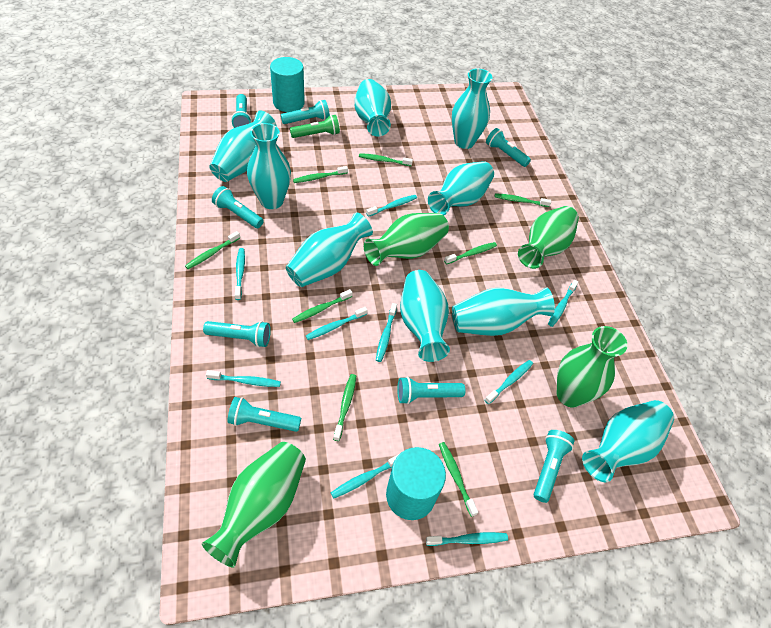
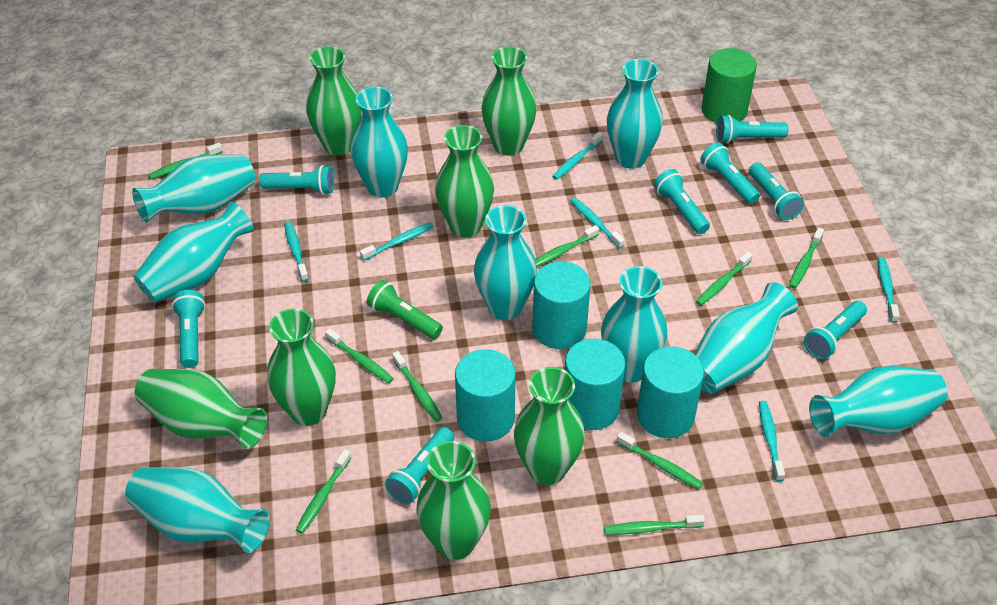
green cylinder: none = 0 -> [702,48,757,123] = 1
green toothbrush: [185,231,240,269] [292,289,353,323] [293,166,348,183] [333,374,356,441] [359,153,413,166] [439,442,478,517] [444,242,497,264] [495,193,551,207] = 8 -> [148,143,223,179] [296,449,351,534] [325,328,394,383] [392,351,442,422] [535,225,599,267] [604,515,705,535] [617,432,703,489] [696,252,753,306] [789,227,824,288] = 9
green vase: [202,442,306,568] [364,213,449,266] [518,206,579,269] [556,326,627,408] = 4 -> [135,369,267,449] [267,309,336,426] [306,46,362,155] [416,441,491,560] [435,125,494,238] [481,46,537,156] [514,367,585,485] = 7
turquoise cylinder: [270,57,305,112] [386,447,446,520] = 2 -> [455,349,516,442] [532,261,590,349] [565,339,625,430] [637,346,704,438] = 4
turquoise toothbrush: [206,370,281,387] [235,248,245,300] [306,307,368,340] [331,454,399,499] [366,195,417,217] [376,303,397,362] [426,532,508,546] [485,360,533,404] [548,280,578,327] = 9 -> [284,222,309,282] [360,222,434,261] [552,132,603,180] [570,197,625,249] [759,401,785,481] [878,257,900,323] = 6

